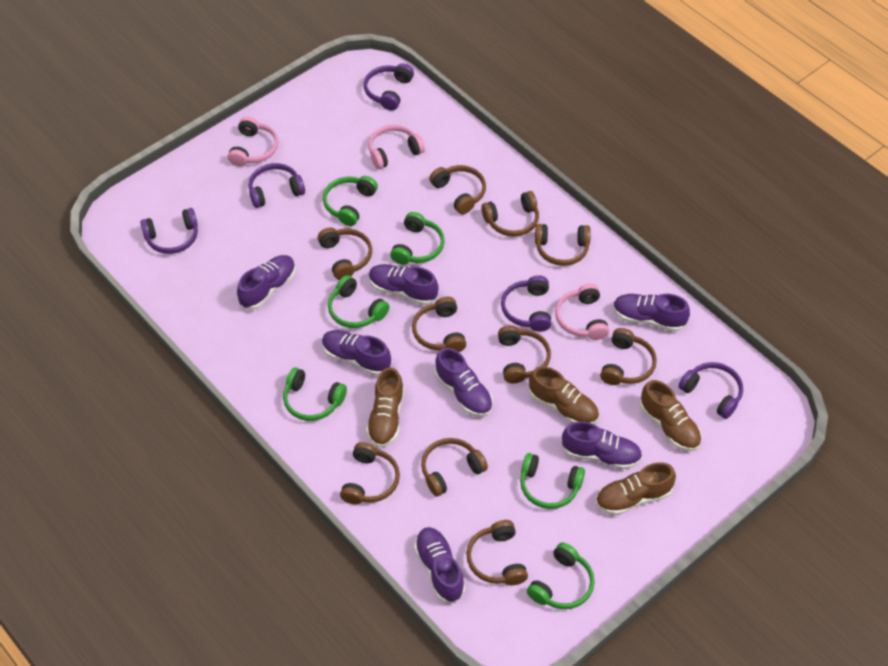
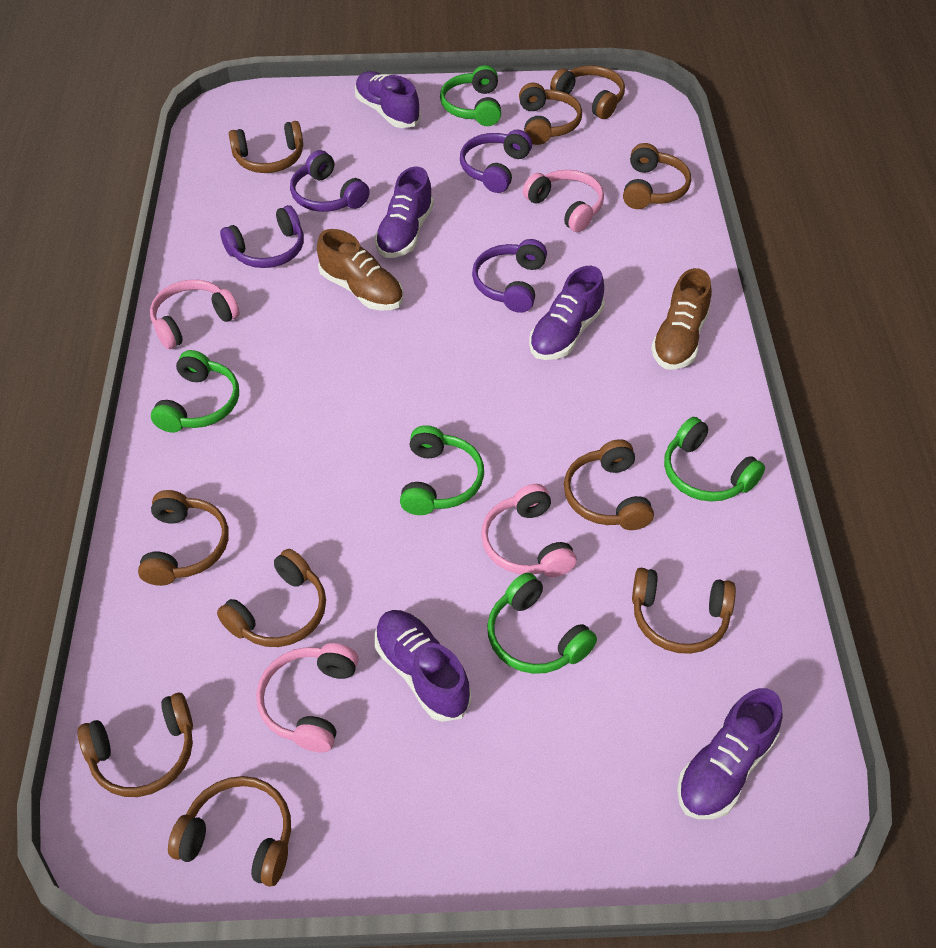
brown shoe: [366,367,404,448] [529,366,599,424] [596,462,676,515] [640,380,702,451] = 4 -> [317,229,403,310] [651,268,712,370] = 2
green headphones: [283,367,347,421] [323,176,378,226] [328,275,390,328] [390,212,445,265] [520,453,585,509] [527,542,595,609] = 6 -> [151,350,239,433] [400,425,484,515] [440,65,501,126] [487,572,597,674] [664,417,765,502] = 5
pink headphones: [228,117,278,166] [368,125,425,169] [555,284,609,340] = 3 -> [150,280,240,349] [256,643,358,753] [481,484,577,577] [523,170,604,232] = 4
purple headphones: [140,208,198,254] [249,163,305,208] [364,63,414,111] [501,275,551,332] [678,362,743,419] = 5 -> [220,205,304,268] [290,150,370,212] [460,129,532,193] [472,239,547,313] = 4
purple shoe: [237,255,296,310] [322,330,391,376] [369,264,439,305] [414,527,465,603] [435,348,493,417] [562,421,642,469] [613,294,690,332] = 7 -> [355,71,421,128] [375,167,434,258] [375,610,471,722] [529,266,605,360] [677,688,783,819] = 5

